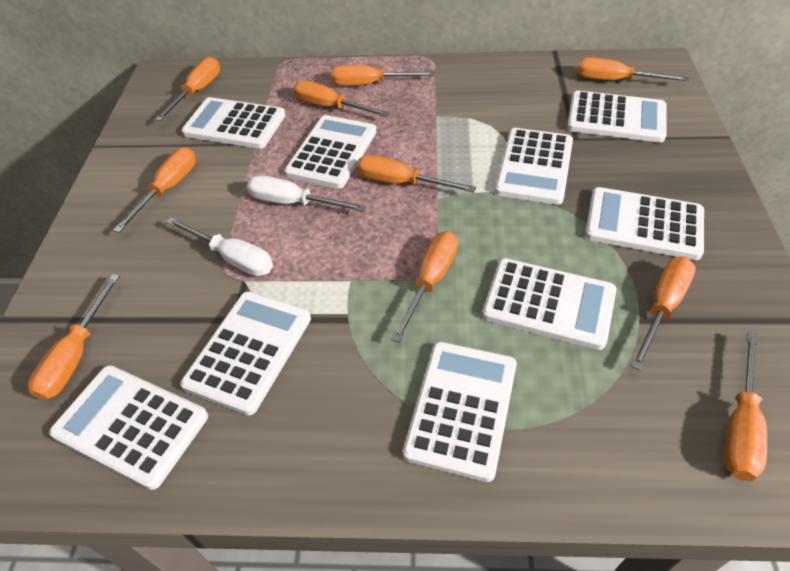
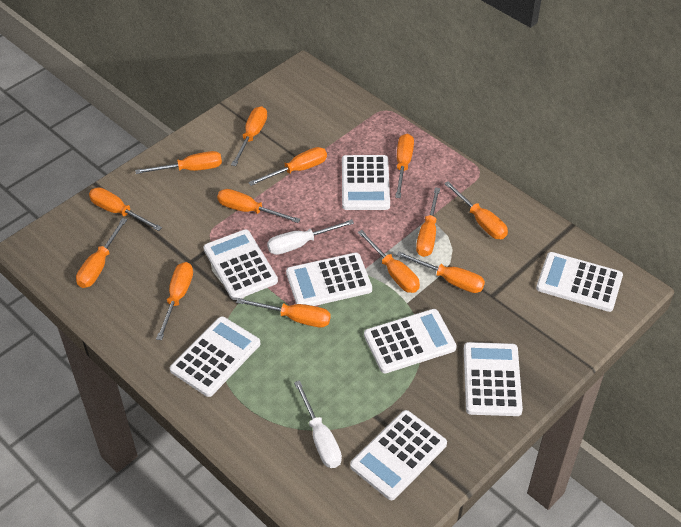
orange screwdriver: [28,274,120,400] [113,147,196,233] [155,57,220,121] [293,81,390,117] [331,65,435,86] [357,155,476,193] [391,231,458,343] [577,57,689,81] [631,257,696,370] [724,332,767,481] = 10 -> [76,218,127,288] [89,187,162,231] [135,151,222,174] [156,262,193,340] [217,189,301,223] [231,106,267,166] [236,298,331,327] [248,147,327,186] [358,230,420,293] [395,134,414,198] [396,252,485,293] [416,187,440,257] [444,181,508,239] = 13
white calculator: [49,365,208,490] [180,292,311,415] [181,97,285,149] [284,115,376,189] [403,342,517,482] [482,258,617,350] [495,128,573,205] [567,90,667,143] [585,187,704,260] = 9 -> [170,316,260,397] [203,229,278,300] [286,253,372,306] [342,155,390,210] [350,410,447,500] [364,309,457,373] [464,342,523,416] [536,252,623,312] = 8

